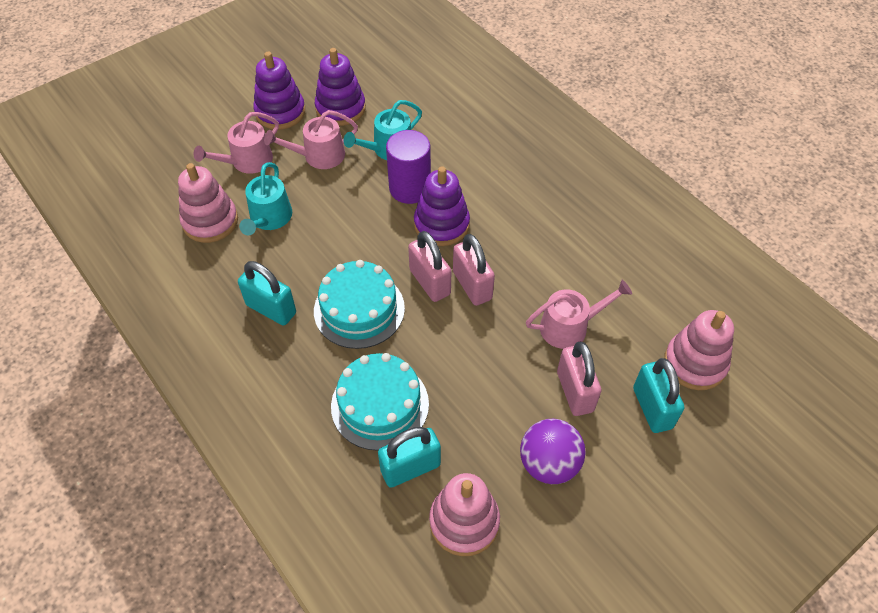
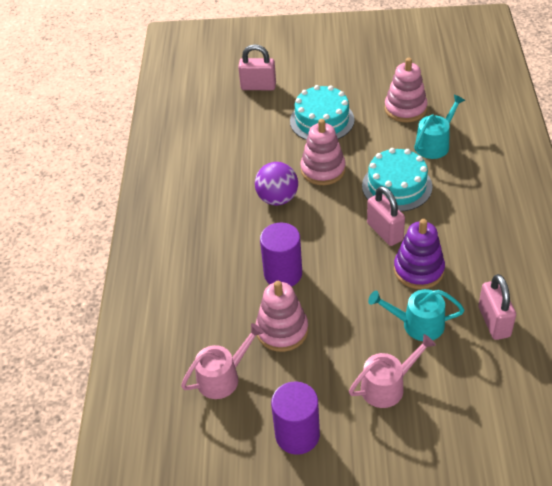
pink watering can: [194,112,279,174] [264,110,358,169] [526,280,632,349] = 3 -> [181,323,264,399] [349,334,436,408] = 2
purple cylinder: [386,130,431,204] = 1 -> [260,223,302,287] [271,382,320,455] = 2
purple stacking toy: [253,52,305,130] [315,48,366,126] [414,166,470,246] = 3 -> [394,219,445,289] = 1
turquoise padlock: [238,261,296,326] [378,427,441,488] [633,358,685,433] = 3 -> none = 0

